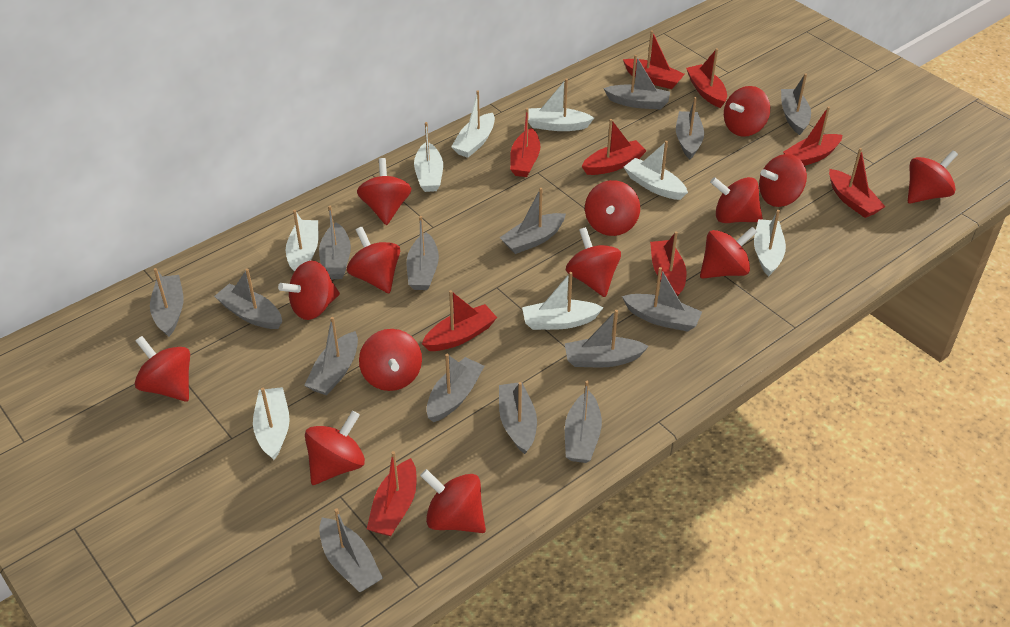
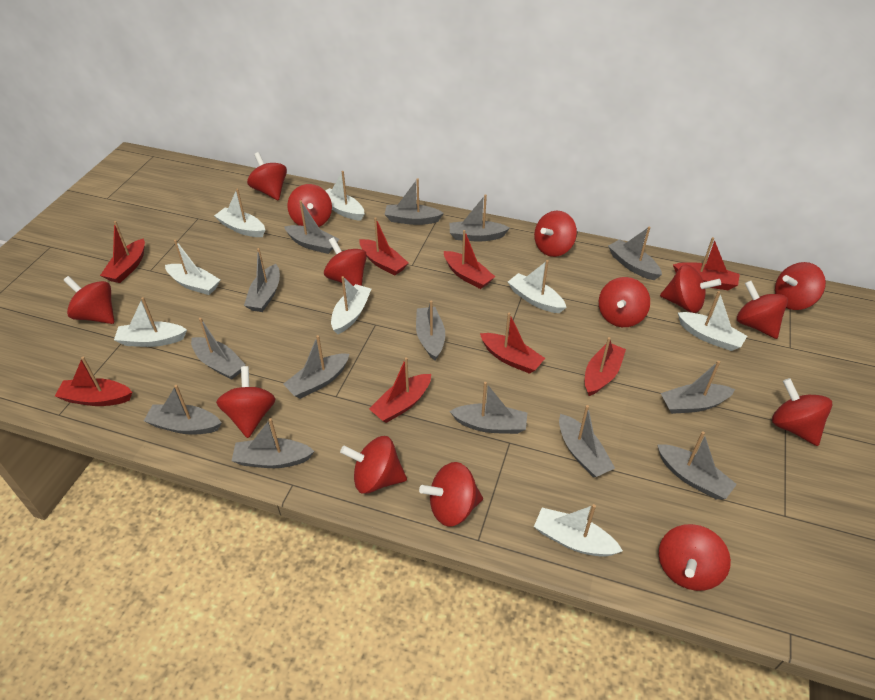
grey boat: [150,268,184,337] [214,269,282,329] [304,317,358,395] [319,206,351,279] [319,509,383,592] [406,216,439,290] [426,354,484,422] [499,188,566,254] [499,382,537,454] [565,310,649,367] [565,381,602,463] [603,55,670,110] [622,267,702,332] [676,97,704,159] [781,73,811,135] = 15 -> [144,385,222,435] [191,318,246,380] [232,418,314,468] [244,248,280,312] [283,335,349,399] [284,200,339,254] [384,178,444,225] [416,301,445,360] [450,194,510,242] [450,382,527,434] [559,405,615,477] [608,227,662,280] [657,431,737,499] [661,361,735,414] = 14
red boat: [367,451,417,536] [422,290,497,351] [510,108,540,177] [582,119,647,175] [623,31,685,89] [650,231,686,296] [686,48,727,108] [783,106,842,166] [829,148,886,218] = 9 -> [55,357,132,406] [100,221,145,283] [360,217,408,275] [369,357,431,423] [444,230,495,289] [480,313,545,374] [585,337,626,396] [673,237,740,290] = 8

